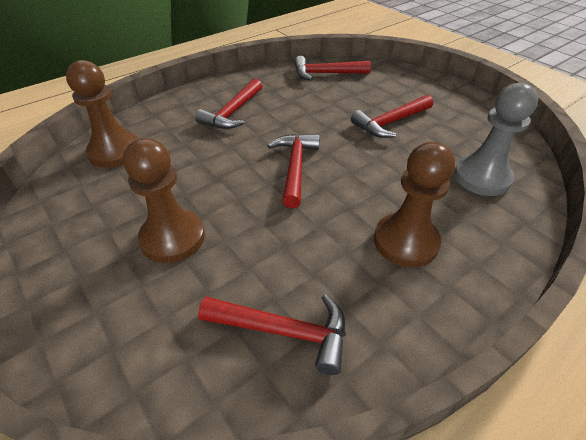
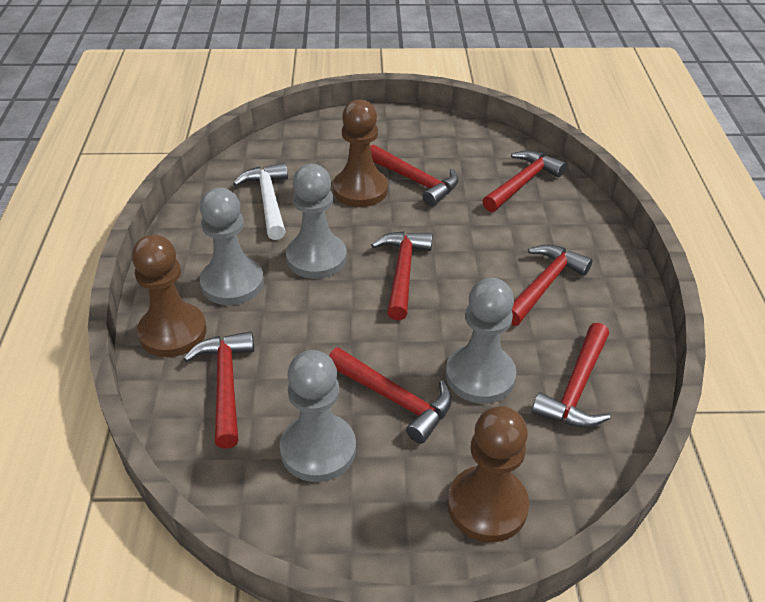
grey pawn: [454,83,538,196] = 1 -> [200,188,264,305] [280,350,356,482] [286,164,347,279] [446,278,517,404] = 4
red hammer: [195,78,262,129] [198,294,346,375] [268,134,320,208] [294,56,371,81] [351,95,433,138] = 5 -> [184,331,254,449] [329,347,452,444] [370,145,459,207] [371,231,433,320] [483,150,566,212] [511,244,593,326] [531,323,610,428] = 7
white hammer: none = 0 -> [233,163,288,240] = 1

